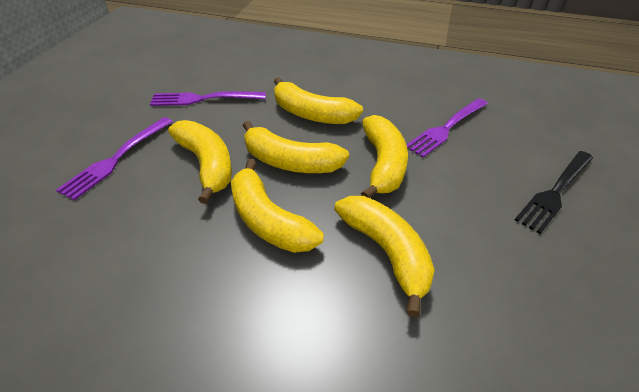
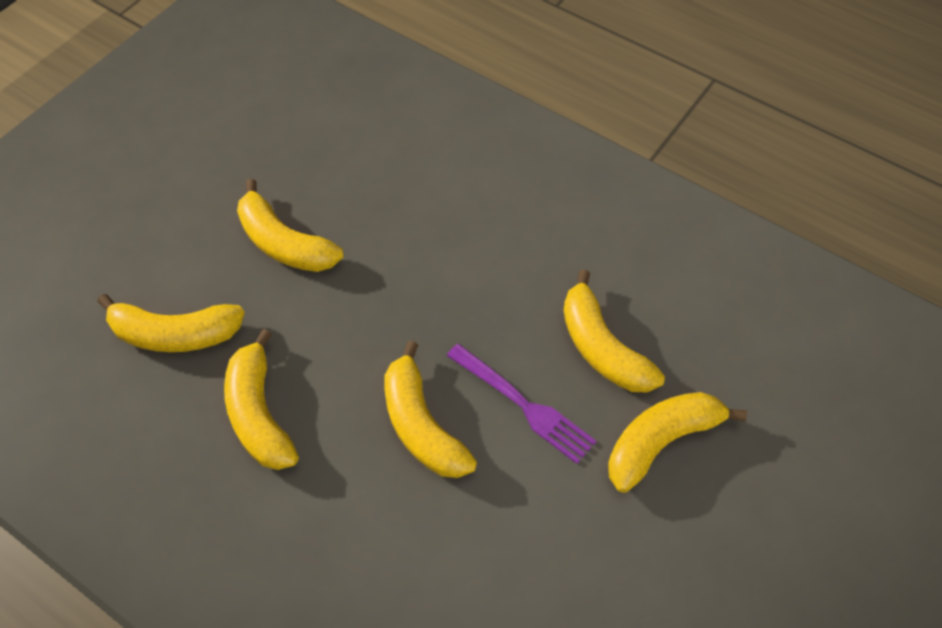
black fork: [515,151,593,234] = 1 -> none = 0
purple fork: [56,117,173,200] [150,91,266,106] [406,98,488,157] = 3 -> [447,344,596,464] = 1

